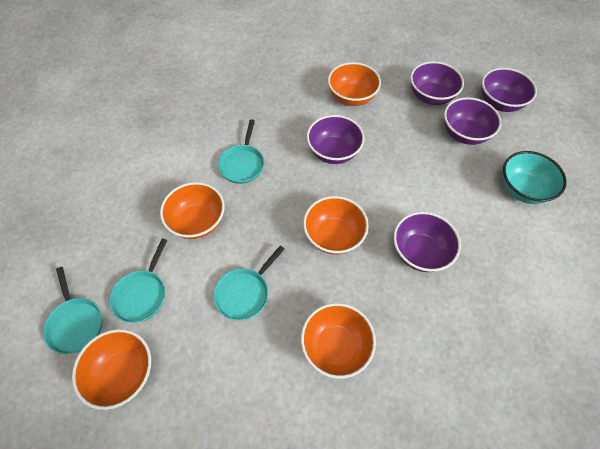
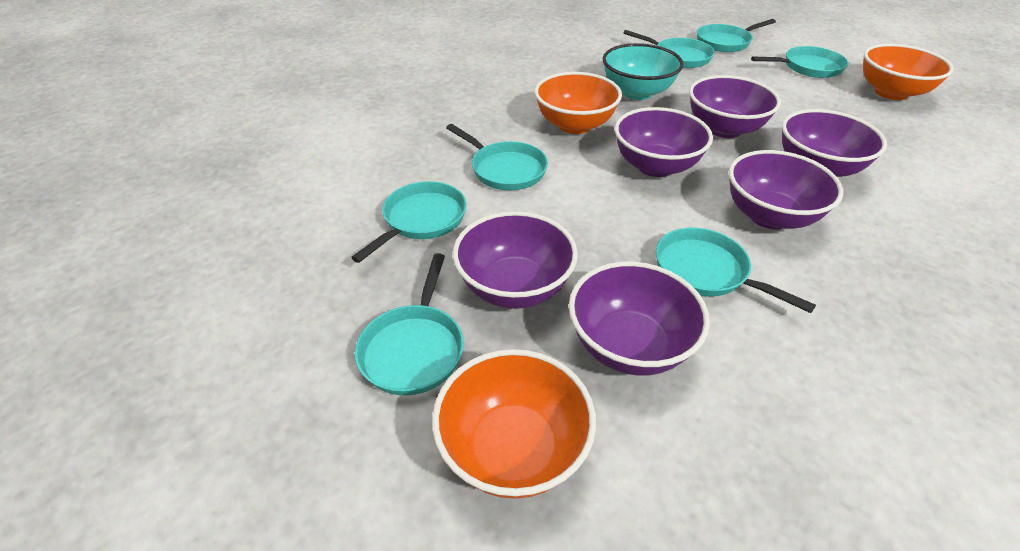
orange bowl: [72,329,151,410] [160,182,225,239] [301,303,376,379] [303,196,369,255] [328,62,381,106] = 5 -> [432,349,596,499] [534,72,622,134] [863,44,954,100] = 3
purple bowl: [307,115,365,164] [393,212,461,272] [410,61,464,105] [444,97,502,145] [482,68,537,112] = 5 -> [453,211,578,309] [569,262,710,376] [615,107,713,177] [689,75,781,138] [729,150,843,229] [782,109,887,177] = 6
turquoise pan: [43,267,102,354] [109,238,167,323] [214,246,285,321] [218,119,264,184] = 4 -> [351,181,466,263] [355,253,464,395] [446,124,548,190] [623,30,715,68] [656,227,816,313] [697,19,776,52] [751,46,848,78] = 7

